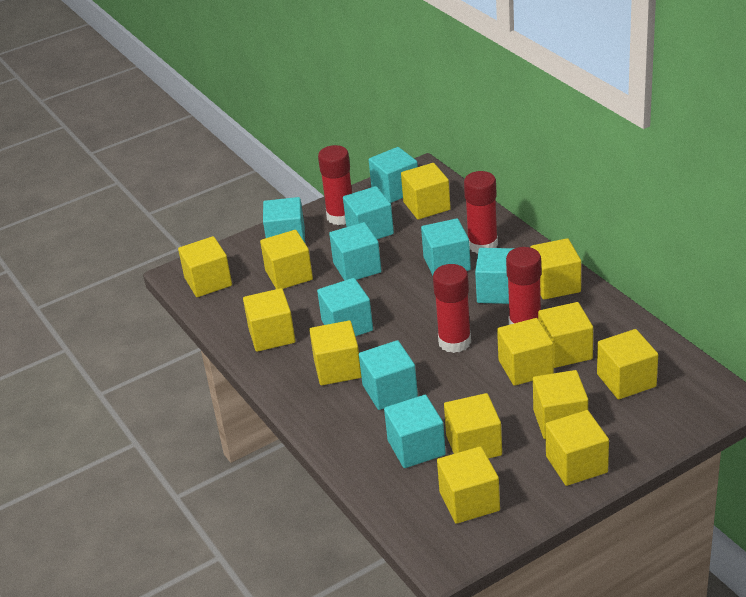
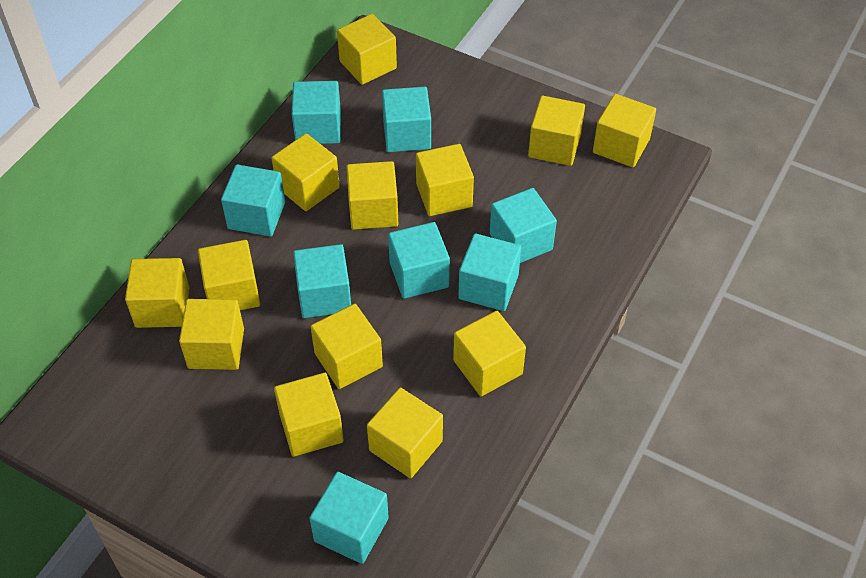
red glue stick: [318,145,352,225] [433,264,471,353] [464,171,498,254] [506,247,541,325] = 4 -> none = 0
turquoise cube: [263,197,305,242] [317,278,373,336] [329,222,381,281] [343,186,394,239] [359,340,418,410] [369,147,418,203] [384,395,446,468] [421,218,471,276] [475,248,515,304] = 9 -> [221,165,285,236] [291,81,341,144] [293,244,351,318] [309,472,389,564] [382,87,431,152] [388,222,450,299] [458,233,521,311] [490,188,557,263] = 8

